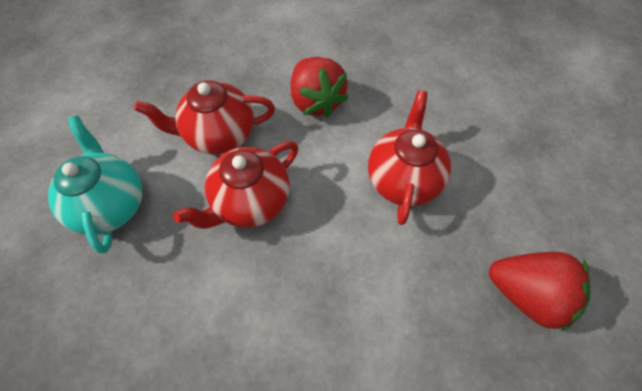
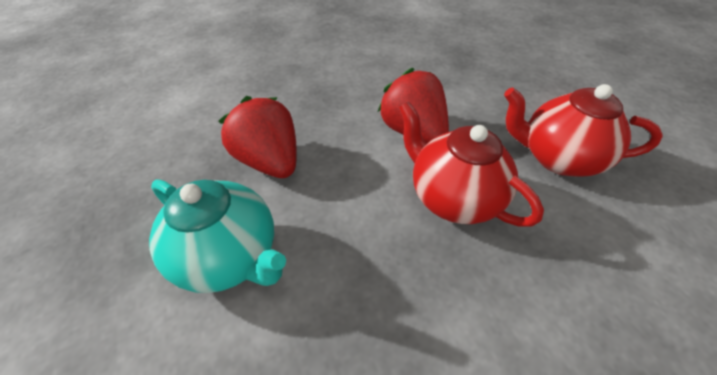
red teapot: [134,80,275,155] [173,141,298,229] [368,90,451,225] = 3 -> [399,101,544,227] [504,84,663,177] = 2

